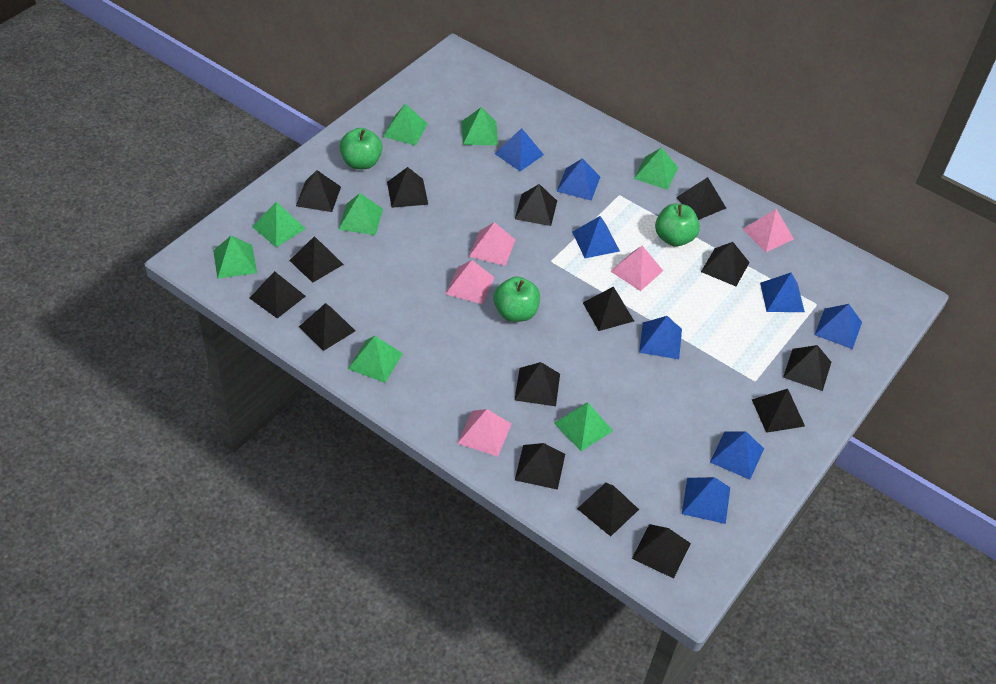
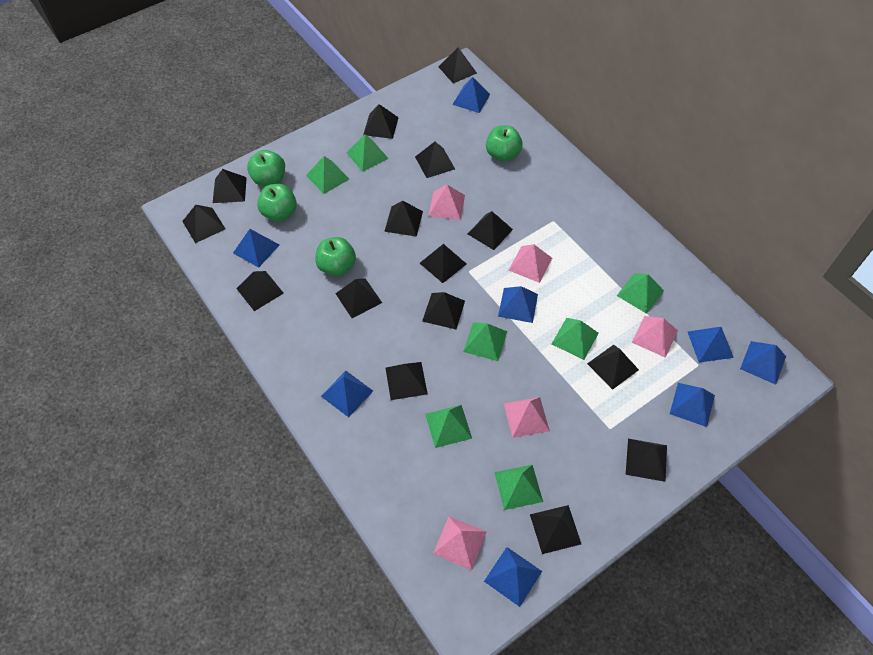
green apple: [339,128,383,169] [494,276,540,322] [655,204,700,247] = 3 -> [247,150,285,187] [257,184,297,221] [315,237,356,276] [486,125,523,162] = 4
green pyramid: [213,236,257,279] [252,202,306,247] [338,193,383,235] [348,336,403,383] [383,104,428,146] [462,107,498,145] [554,403,613,451] [634,147,678,190] = 8 -> [306,156,349,194] [347,134,389,172] [425,405,472,448] [463,322,507,361] [494,465,543,510] [552,318,599,360] [617,273,664,314] = 7

